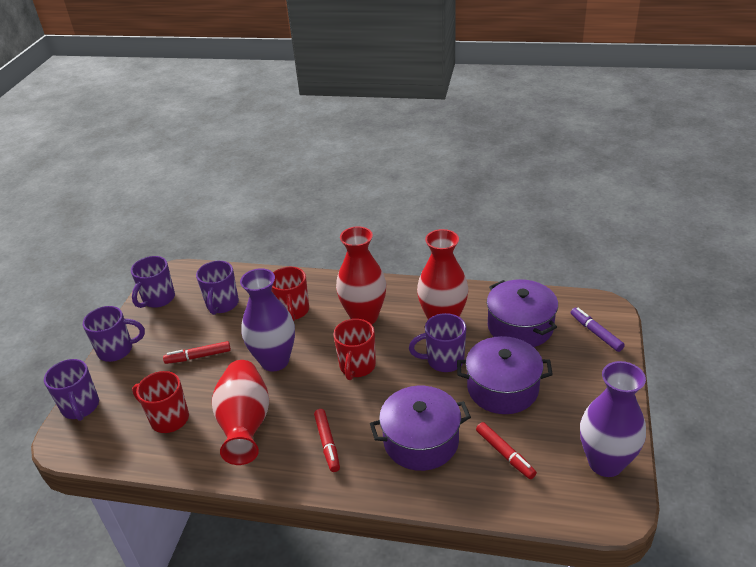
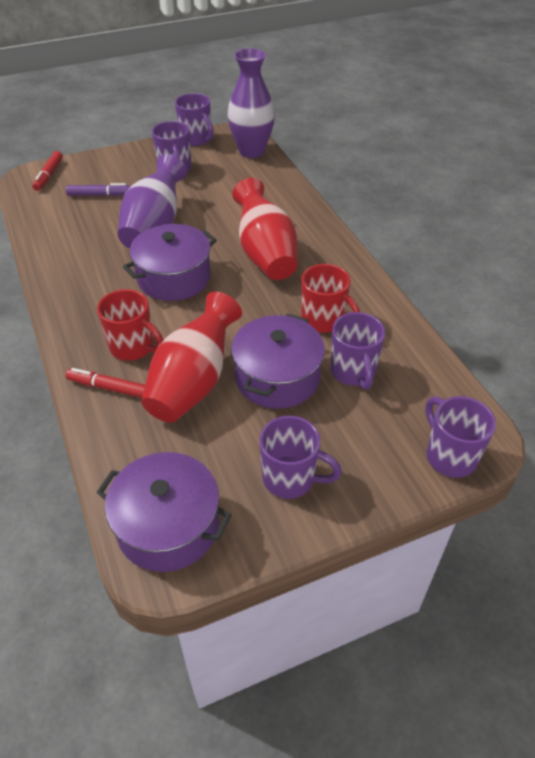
red marker: [163,341,231,364] [314,409,340,472] [476,422,537,479] = 3 -> [33,151,63,191] [66,368,145,398] = 2
red mug: [132,371,189,433] [272,267,309,321] [333,319,376,380] = 3 -> [97,289,163,361] [301,264,360,333] = 2
red vase: [212,360,269,465] [336,226,386,324] [417,229,469,320] = 3 -> [142,292,242,423] [232,178,297,280] = 2

